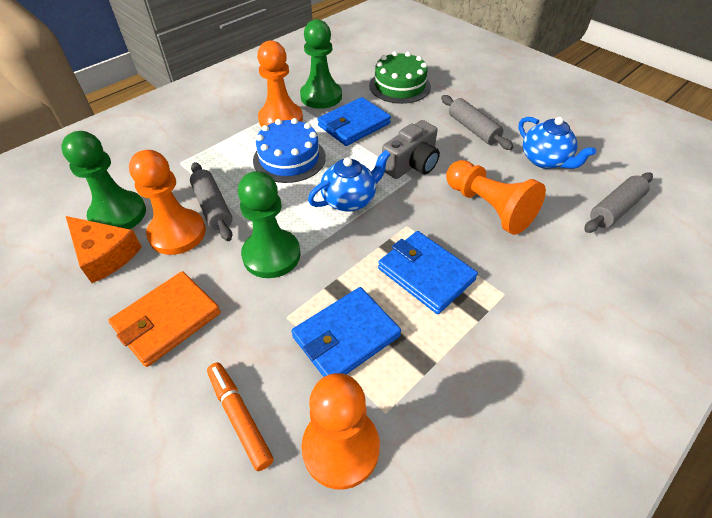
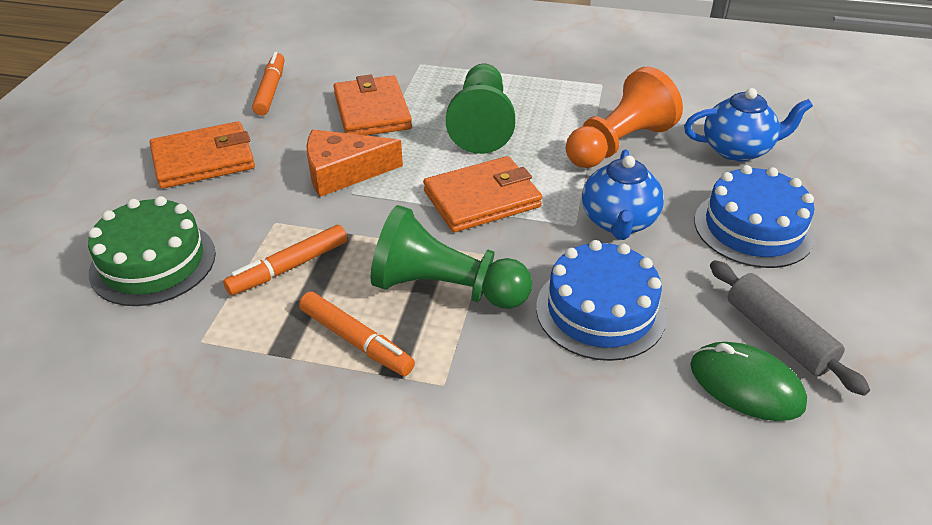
blue cake: [253,118,326,183] = 1 -> [536,240,667,361] [695,165,815,268] = 2
blue wallet: [291,287,401,377] [318,97,391,146] [378,231,478,314] = 3 -> none = 0
green mouse: none = 0 -> [690,342,807,421] = 1
green pawn: [61,131,146,229] [238,171,300,278] [300,19,342,109] = 3 -> [371,205,532,309] [446,64,515,154] = 2
grey camera: [382,120,440,179] = 1 -> none = 0
grey rolling pin: [190,162,232,241] [441,95,513,150] [584,172,653,233] = 3 -> [710,260,870,396] = 1
orange marker: [207,362,274,471] = 1 -> [223,225,347,295] [252,52,285,116] [299,292,415,376] = 3
orange pawn: [129,150,206,255] [257,40,303,127] [301,373,380,490] [446,160,546,235] = 4 -> [566,67,683,168] = 1
orange wallet: [108,271,221,367] = 1 -> [150,121,255,189] [334,75,412,135] [423,156,542,232] = 3

